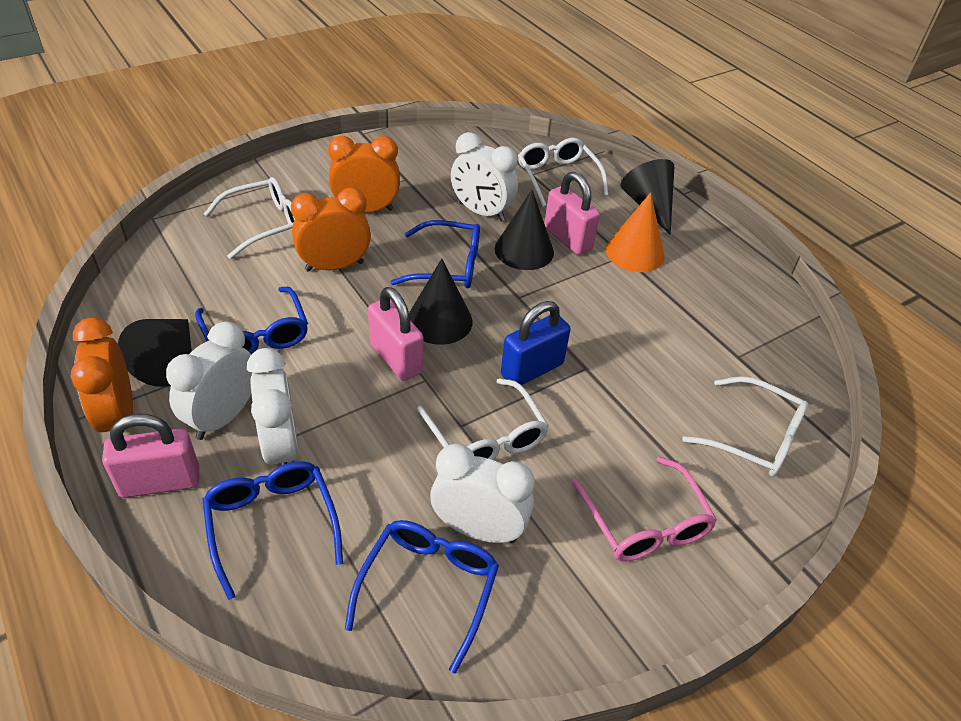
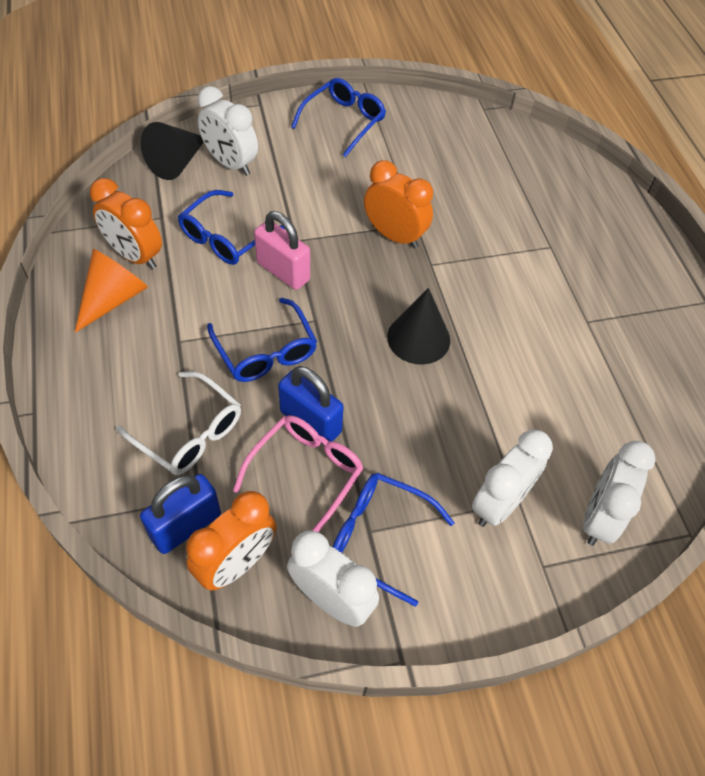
black cone: [118,319,192,387] [409,258,473,345] [495,190,554,270] [621,159,674,235] = 4 -> [141,122,204,180] [387,288,450,365] = 2
blue padlock: [501,301,571,385] = 1 -> [140,474,221,554] [278,366,344,445] = 2
pink padlock: [102,414,199,498] [368,287,423,381] [544,172,600,255] = 3 -> [254,211,310,290] = 1
white glasses: [204,177,295,259] [417,378,549,460] [518,138,608,207] [682,376,808,477] = 4 -> [116,371,241,475] = 1

